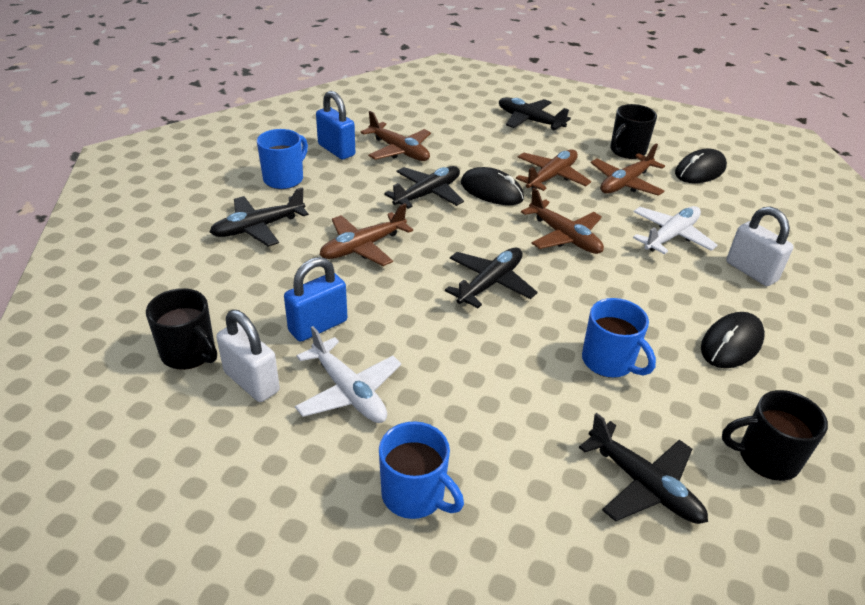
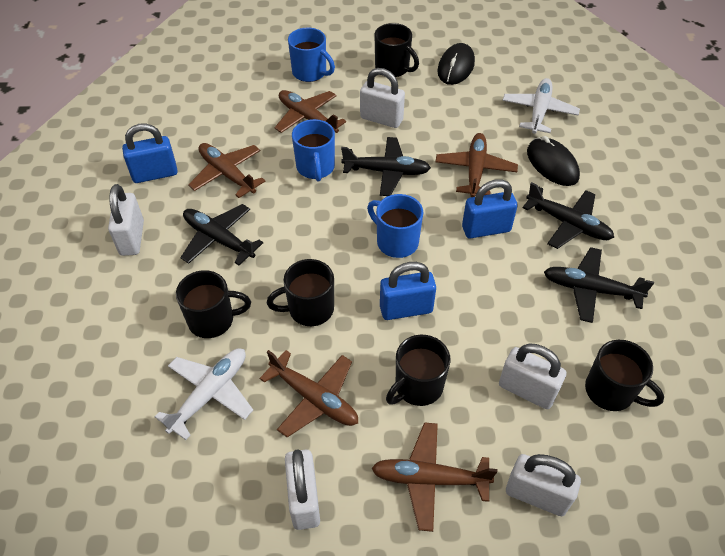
black mouse: [461,167,524,205] [675,148,727,183] [701,312,765,368] = 3 -> [437,43,475,85] [527,136,580,186] = 2
black mug: [146,288,217,370] [610,104,657,159] [722,390,828,481] = 3 -> [176,270,251,338] [267,259,334,326] [374,23,419,77] [386,335,451,406] [585,340,664,411] = 5
black plane: [210,187,309,247] [384,166,464,209] [445,248,538,308] [499,98,571,130] [579,413,708,524] = 5 -> [180,204,263,265] [341,137,431,196] [523,182,614,249] [544,247,654,323] = 4
blue padlock: [284,257,347,342] [316,91,355,160] = 2 -> [122,123,178,183] [380,262,436,320] [462,179,518,238] = 3
white padlock: [216,310,280,402] [726,206,794,286] = 2 -> [108,184,144,256] [285,449,320,530] [360,68,405,128] [499,343,566,409] [506,454,581,516] = 5

